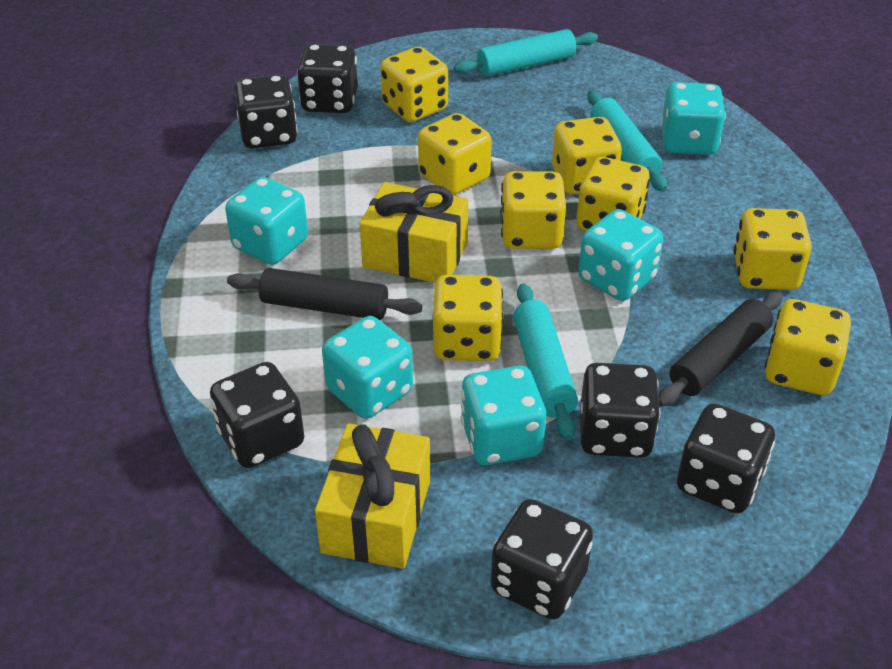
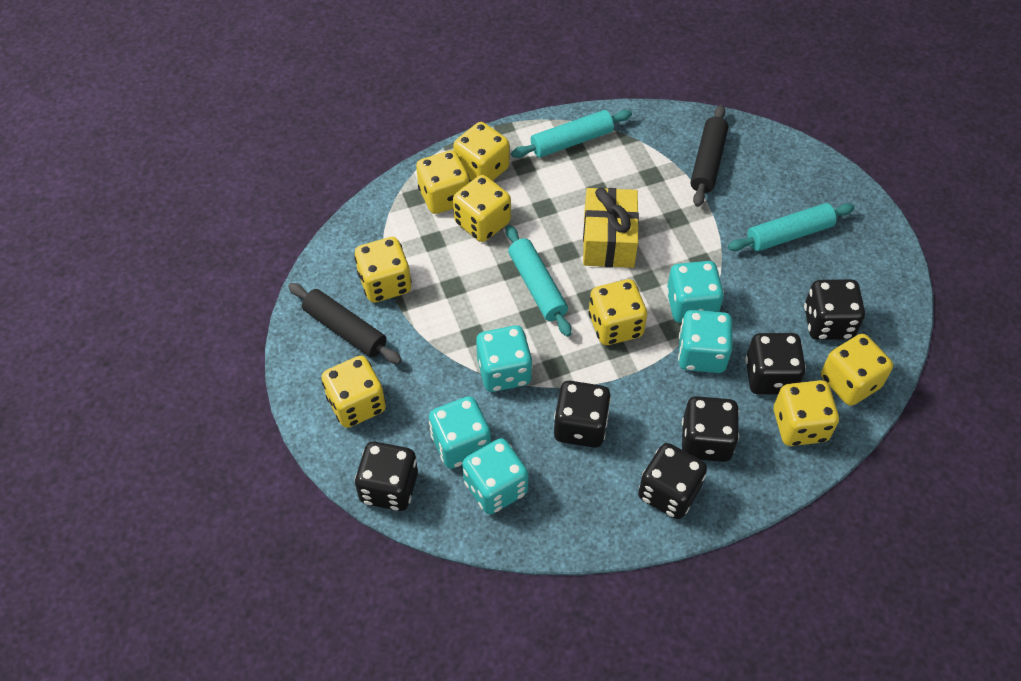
yellow gift: [315,423,430,569] [360,182,468,283] = 2 -> [583,187,639,268] = 1

